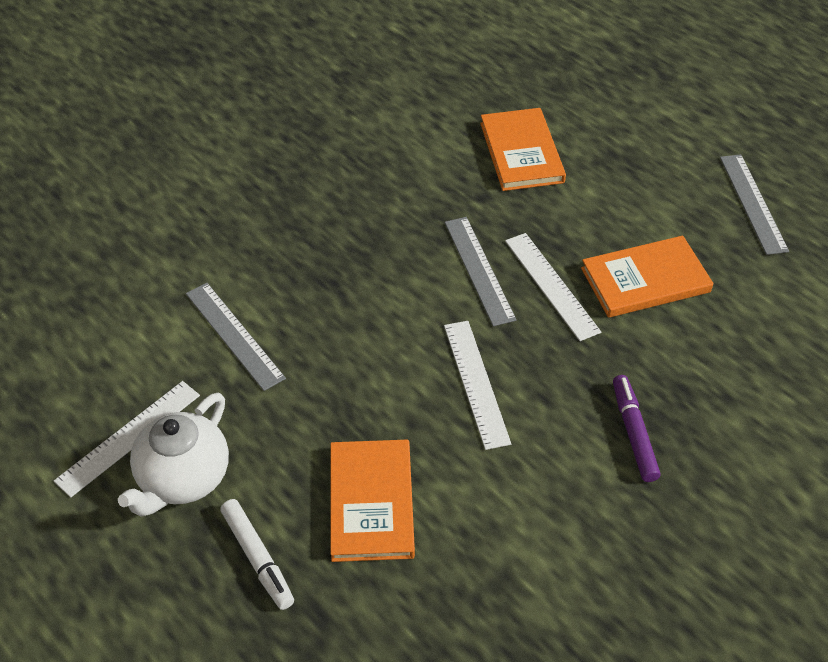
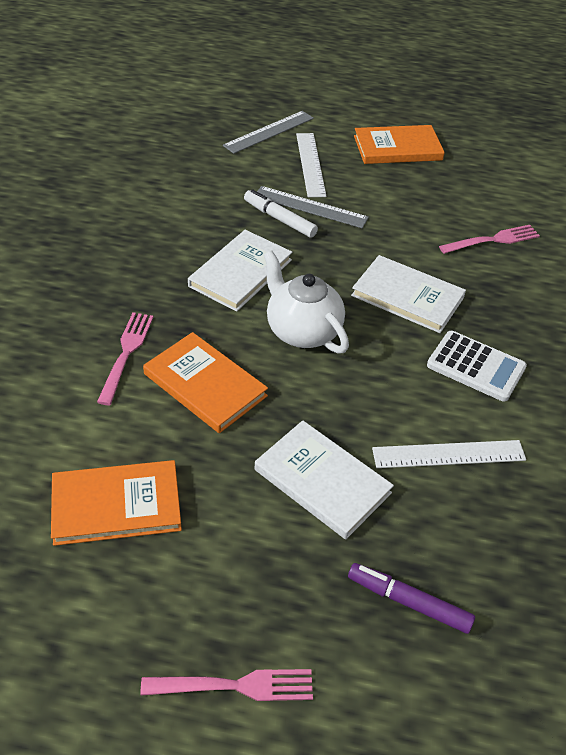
grey ruler: [186,283,286,391] [445,217,516,326] [720,154,789,255] = 3 -> [223,111,314,154] [257,186,369,228] = 2
pink fork: none = 0 -> [97,312,153,405] [141,669,313,701] [439,225,540,254] = 3
white book: none = 0 -> [188,230,292,312] [255,420,394,539] [351,255,466,333] = 3
white calculator: none = 0 -> [427,331,527,402] = 1
white ruler: [54,381,200,498] [444,321,511,450] [505,233,601,341] = 3 -> [296,133,327,197] [372,440,526,468] = 2

